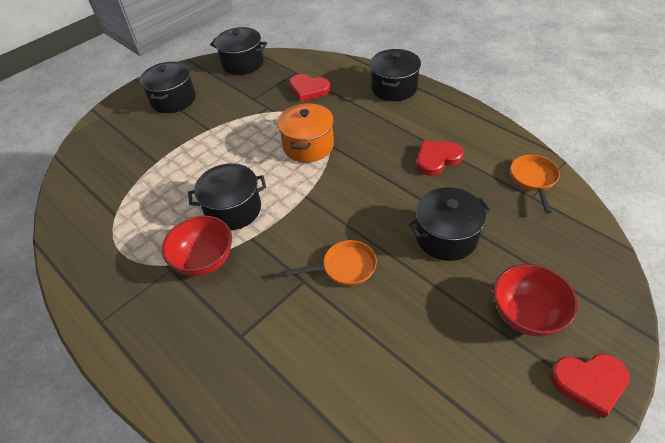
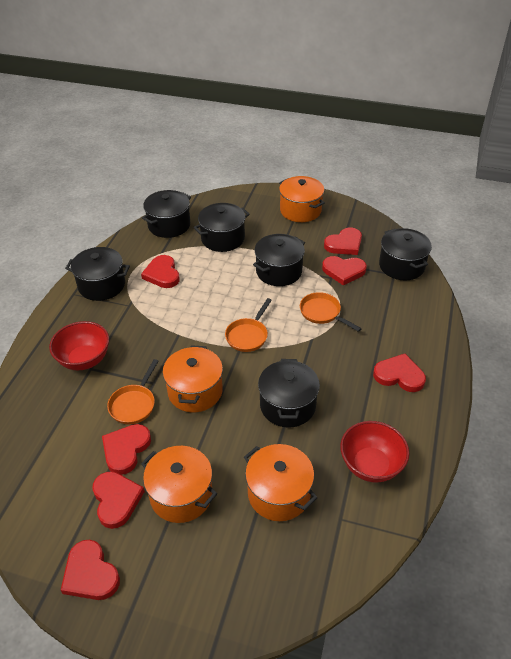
black pot: [140,62,196,113] [188,163,266,231] [210,27,267,75] [370,49,421,101] [408,187,491,261] = 5 -> [65,247,130,301] [142,190,191,238] [194,203,250,252] [253,234,305,286] [258,359,320,428] [379,228,432,280] = 6
orange pan: [285,240,377,286] [511,155,560,213] = 2 -> [107,359,159,425] [225,298,272,352] [300,292,362,332] = 3
orange pot: [277,103,334,163] = 1 -> [141,446,217,523] [163,345,223,412] [244,444,317,521] [279,176,325,222] = 4
red heart: [289,74,331,102] [417,140,464,176] [550,354,630,418] = 3 -> [61,540,120,600] [92,471,145,529] [102,424,151,475] [141,255,180,288] [322,256,367,285] [324,228,362,255] [373,354,426,392] = 7

